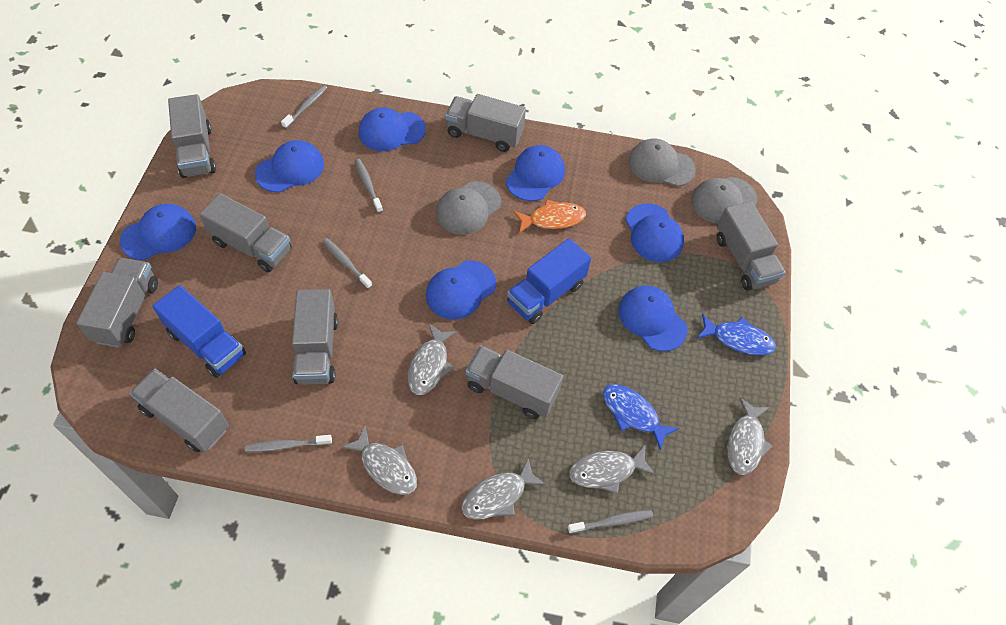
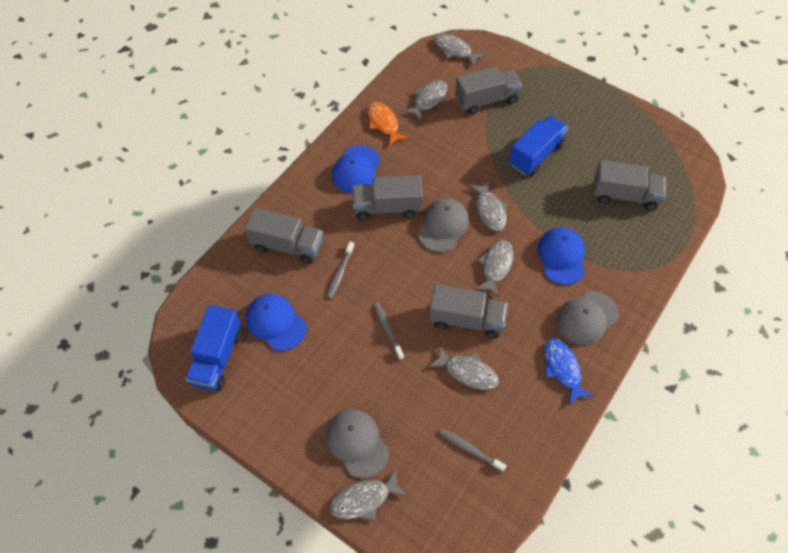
blue cap: [120,204,196,260] [255,140,324,193] [359,108,426,151] [426,261,496,319] [506,145,565,201] [618,285,688,351] [625,203,684,262] = 7 -> [246,294,307,351] [332,145,380,193] [538,227,585,285] = 3
blue fish: [603,384,679,451] [697,313,776,355] = 2 -> [545,339,593,405] = 1
grey fish: [341,426,417,495] [408,324,457,395] [461,457,546,520] [569,445,656,494] [727,397,773,475] = 5 -> [330,470,407,520] [403,80,447,121] [429,345,499,390] [434,33,485,66] [469,181,508,231] [475,240,514,297] = 6
grey toothbrush: [245,435,332,452] [281,85,327,129] [322,238,372,289] [355,159,383,213] [568,510,653,534] = 5 -> [327,242,354,299] [374,302,404,360] [439,428,506,472] = 3
grey truck: [76,258,158,348] [130,369,229,452] [168,94,216,178] [199,193,291,272] [292,289,338,385] [445,94,526,152] [465,345,563,419] [717,201,786,291] = 8 -> [245,208,323,264] [352,175,423,221] [429,284,508,338] [455,67,522,115] [593,160,666,211] = 5

